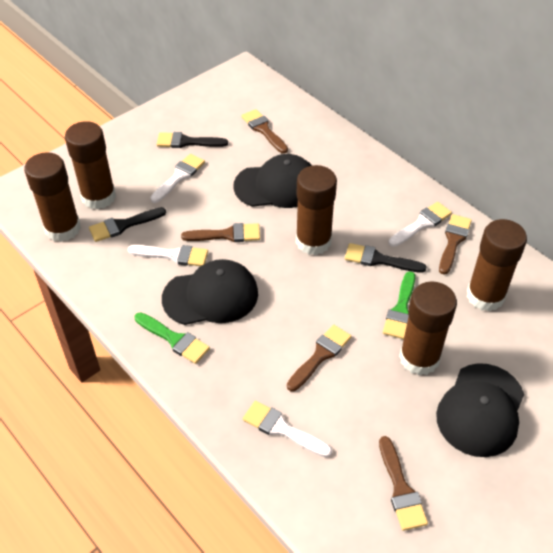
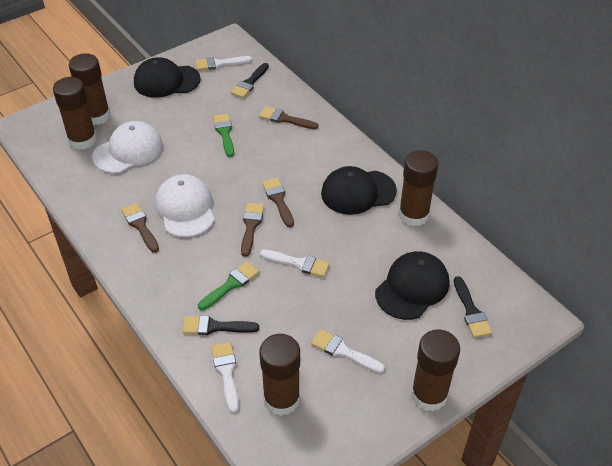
brown brush: [181,223,260,242] [241,109,288,154] [287,325,351,391] [379,436,428,531] [439,214,472,275] = 5 -> [121,203,159,253] [241,203,264,257] [259,106,318,129] [262,178,294,227] = 4
white cap: none = 0 -> [92,121,163,173] [155,174,215,237] = 2

